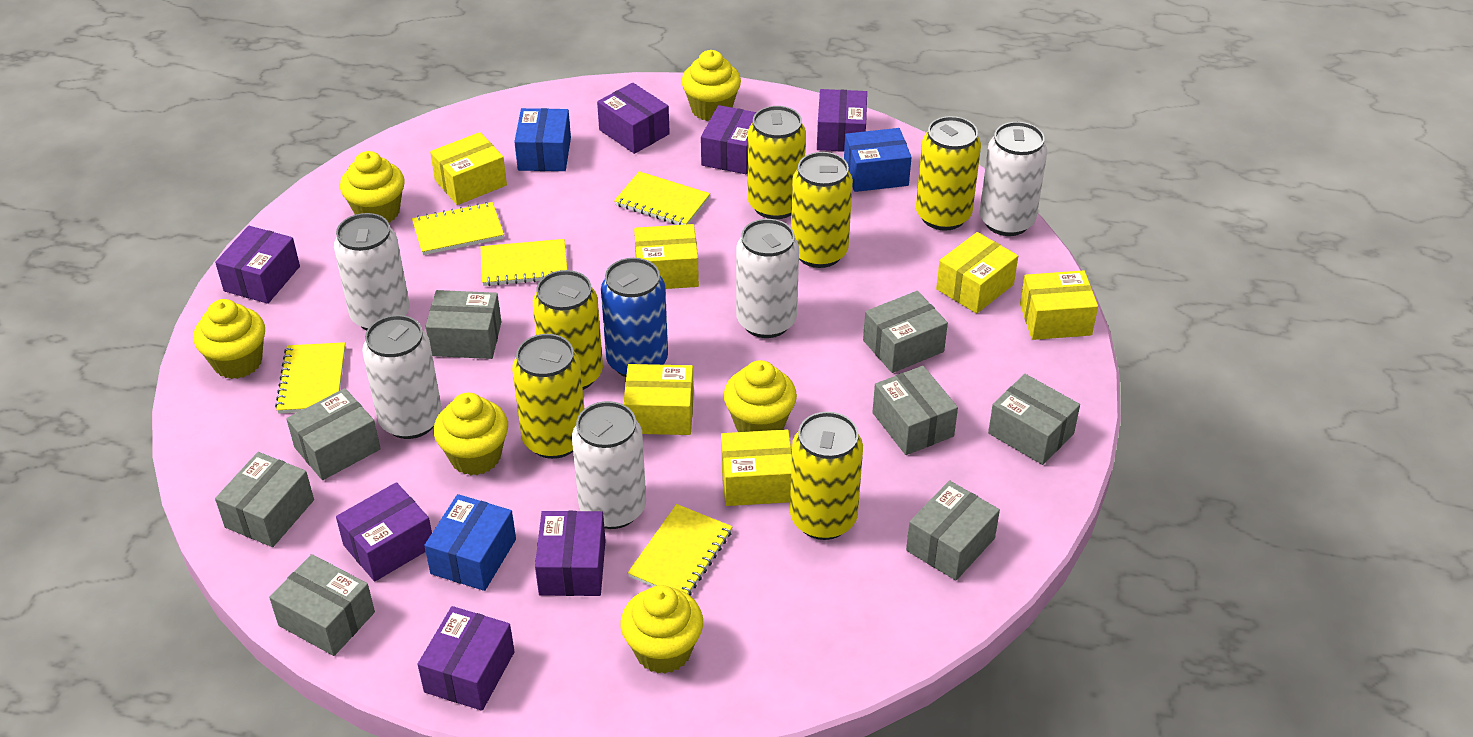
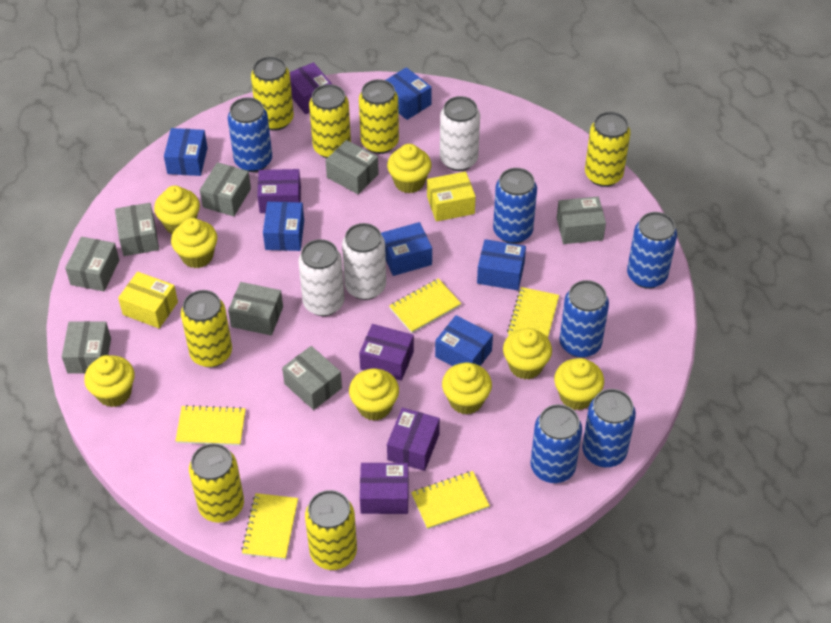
blue box: [424,494,516,591] [514,108,571,171] [844,128,912,192] = 3 -> [164,128,208,176] [263,202,304,251] [381,222,432,276] [386,67,432,120] [435,315,493,366] [477,239,526,290] = 6
blue can: [601,258,668,377] = 1 -> [228,97,272,172] [493,168,537,244] [531,404,582,483] [559,280,609,358] [582,389,636,467] [627,212,677,289] = 6
purple box: [215,226,300,304] [336,482,432,582] [417,606,515,711] [535,511,606,596] [597,83,670,154] [701,105,756,174] [817,89,867,152] = 7 -> [257,169,301,213] [290,62,333,114] [359,324,414,381] [360,463,409,514] [387,408,440,471] = 5
white can: [334,213,410,330] [362,315,442,439] [572,401,646,529] [736,219,799,338] [979,122,1047,236] = 5 -> [298,239,345,316] [342,223,386,300] [440,96,480,171] = 3
yellow box: [430,132,507,205] [623,364,694,435] [634,224,699,289] [721,429,792,506] [936,232,1018,314] [1020,270,1098,340] = 6 -> [118,272,178,328] [427,171,476,222] = 2
yellow can: [512,334,584,459] [533,270,603,390] [748,106,806,219] [790,412,863,540] [791,152,853,268] [916,116,981,231] = 6 -> [181,290,232,368] [189,443,244,523] [251,56,294,131] [305,490,357,570] [309,84,351,158] [359,79,399,154] [585,112,631,187] = 7
yellow cupcake: [193,299,265,379] [340,151,404,223] [434,393,508,476] [621,585,703,674] [681,50,741,121] [724,360,797,432] = 6 -> [84,355,134,407] [154,186,200,234] [171,218,217,268] [349,369,399,421] [387,144,431,193] [442,362,492,415] [503,328,552,379] [554,358,604,410] = 8

